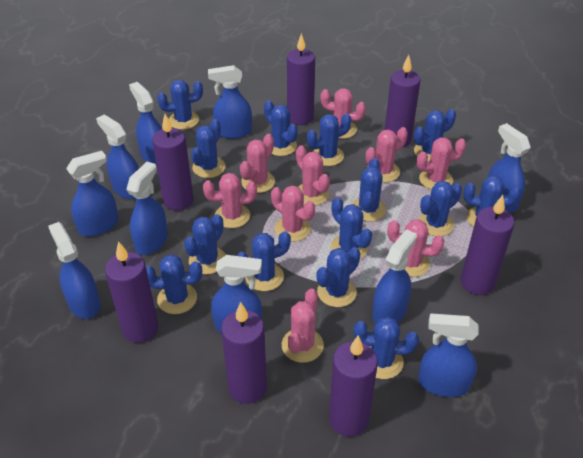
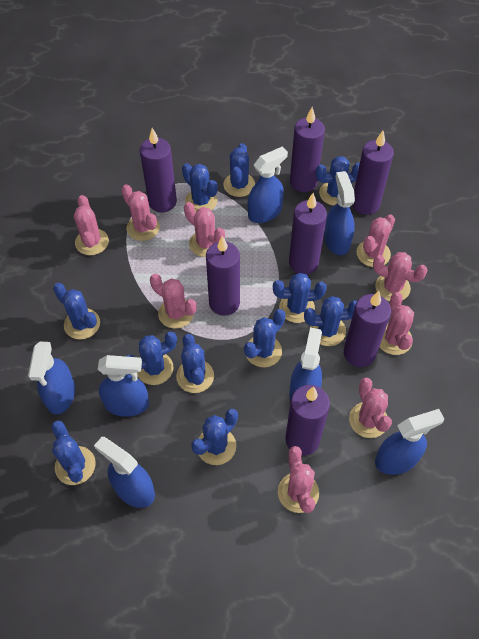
blue cactus: [146,254,202,314] [157,80,203,130] [184,214,226,274] [191,119,226,178] [237,231,291,291] [264,100,298,156] [307,113,351,166] [316,247,360,307] [331,197,372,259] [352,158,386,222] [354,317,419,379] [414,109,456,161] [418,181,462,236] [463,176,521,227] = 14 -> [51,421,96,485] [53,283,100,339] [126,332,177,385] [176,334,214,393] [182,163,218,213] [191,409,238,465] [223,143,255,197] [244,309,286,367] [273,273,327,323] [304,296,357,346] [316,156,360,205] = 11
blue spray bottle: [48,222,101,319] [66,151,119,236] [96,115,139,200] [126,162,168,255] [129,82,162,166] [208,65,252,139] [211,255,262,333] [372,229,417,324] [418,314,478,397] [488,123,531,212] = 10 -> [28,341,75,414] [94,437,155,508] [98,355,149,417] [248,147,288,223] [289,327,322,403] [324,171,355,255] [375,409,444,475] = 7

